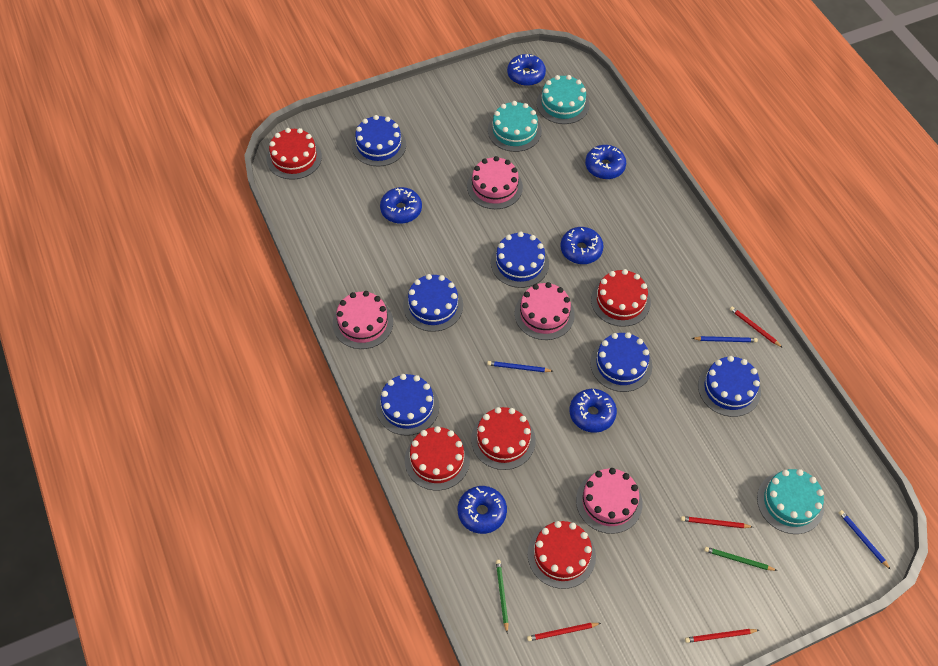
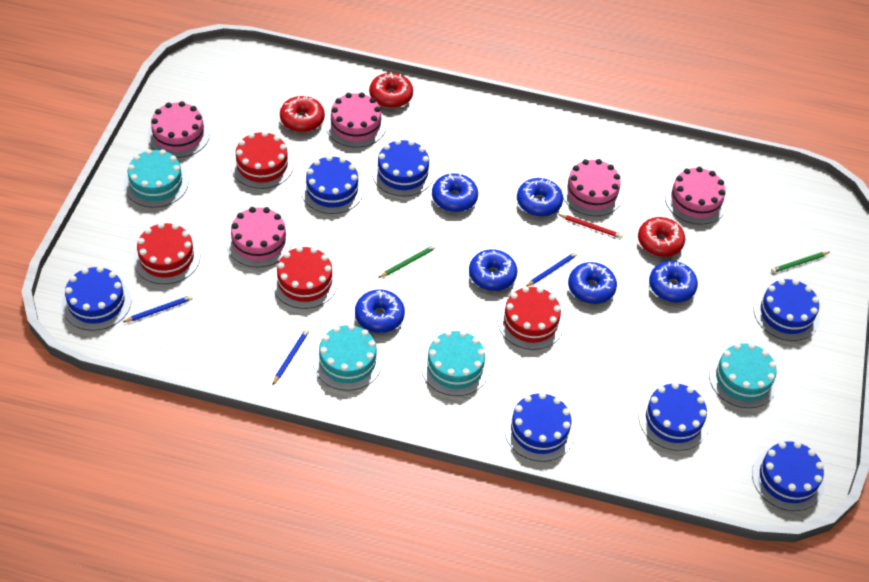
blue cake: [352,115,406,167] [376,374,439,436] [403,274,463,332] [491,232,549,288] [590,332,652,392] [698,356,761,417] = 6 -> [62,266,131,331] [301,155,364,214] [372,139,434,196] [504,392,575,462] [639,382,709,451] [752,441,824,511] [754,279,820,341] = 7
pink cake: [333,291,393,349] [467,156,523,209] [515,282,575,340] [576,468,643,534] = 4 -> [147,101,210,158] [226,207,292,268] [326,92,386,148] [561,159,623,216] [665,167,727,225] = 5
red cake: [266,128,322,180] [405,426,470,490] [471,407,536,470] [528,521,596,589] [591,269,651,327] = 5 -> [133,222,200,284] [231,131,294,189] [272,246,338,309] [497,286,564,350] = 4
red donut: none = 0 -> [280,96,325,132] [369,72,413,108] [638,217,685,257] = 3
red pencil: [527,623,601,641] [681,516,753,528] [685,629,759,643] [730,307,783,348] = 4 -> [558,214,623,239] = 1
turquoise cake: [488,101,542,152] [536,75,590,124] [757,469,824,534] = 3 -> [124,149,188,207] [313,324,383,391] [421,330,490,396] [709,343,778,408] = 4

